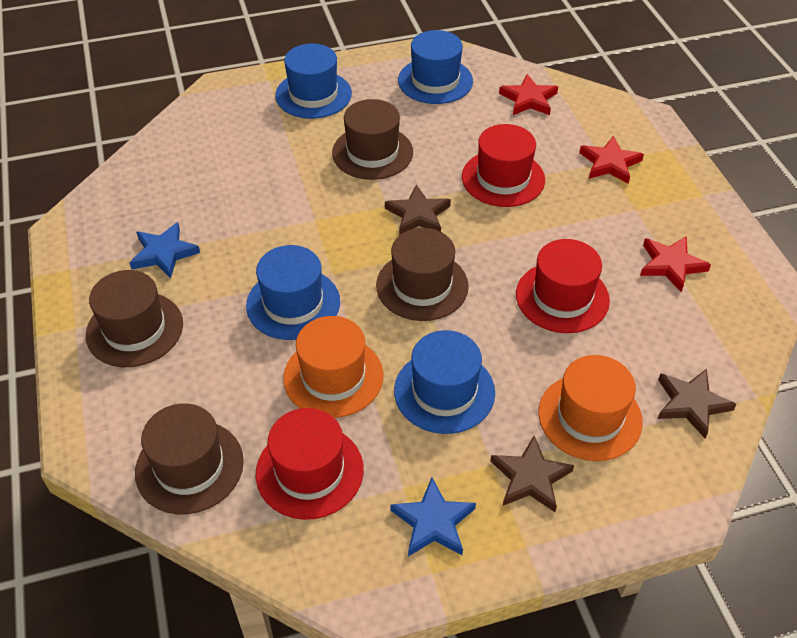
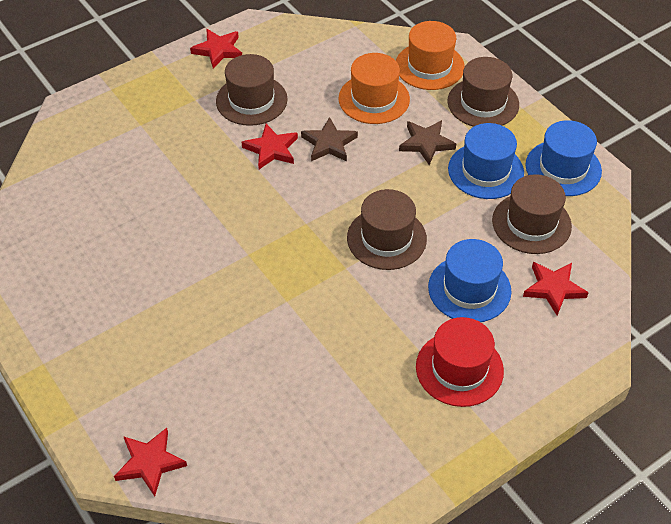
blue hat: [246,245,340,340] [275,43,352,119] [394,330,495,434] [398,30,473,104] = 4 -> [428,239,512,322] [448,123,524,199] [526,120,602,196] = 3
blue star: [129,222,200,278] [390,477,476,556] = 2 -> none = 0
brown star: [385,185,451,235] [490,436,574,512] [658,369,737,438] = 3 -> [301,117,358,162] [399,120,456,165] = 2
red hat: [256,408,364,520] [462,124,545,207] [516,239,610,333] = 3 -> [416,317,504,407] = 1
red star: [499,74,558,115] [579,136,644,184] [640,236,711,292] = 3 -> [114,428,187,496] [190,29,242,68] [242,124,298,169] [523,262,589,316] = 4

